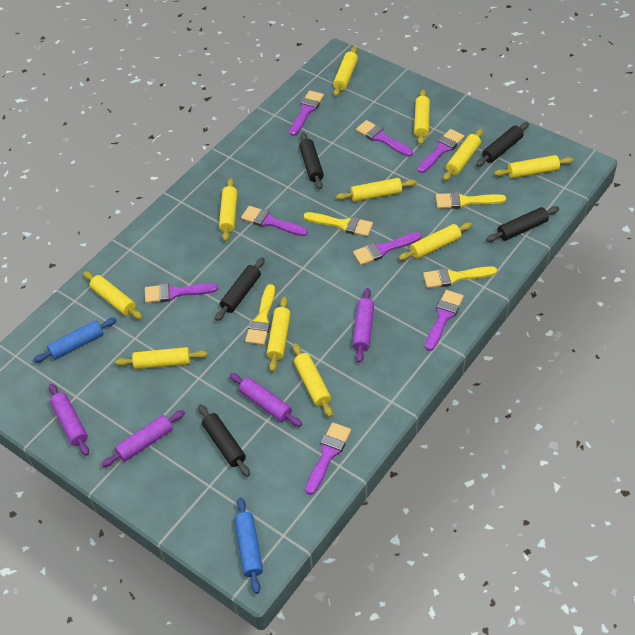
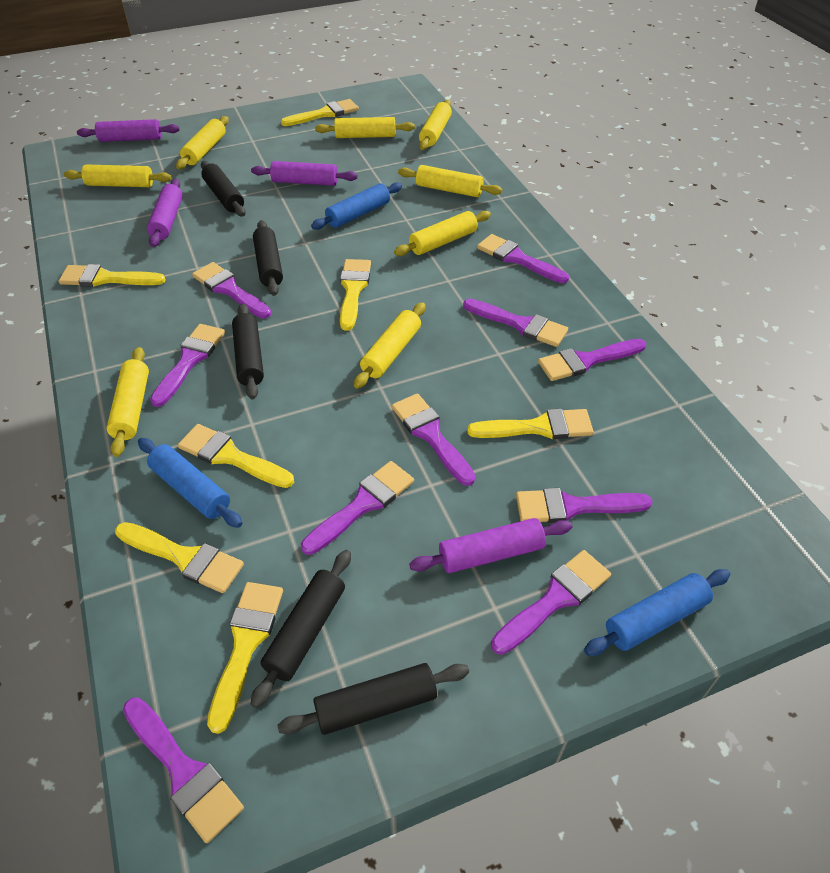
blue rolling pin: [33,318,117,363] [234,497,263,594] = 2 -> [138,438,242,528] [311,183,402,230] [584,569,731,656] = 3
purple brush: [145,283,218,303] [241,206,308,236] [289,90,324,136] [305,422,351,495] [353,232,421,265] [356,120,413,157] [417,129,464,173] [425,290,464,351] = 8 -> [123,697,244,843] [150,324,225,407] [192,262,271,319] [301,461,414,555] [392,393,475,486] [463,299,568,347] [477,234,569,283] [491,550,611,655] [516,488,653,523] [538,339,646,381] = 10
yellow brush: [245,284,275,345] [304,212,373,237] [423,266,497,288] [436,192,506,209] = 4 -> [59,264,166,287] [115,522,244,593] [178,424,294,488] [207,582,283,734] [281,99,359,126] [340,259,371,331] [467,409,594,439] = 7
yellow rolling pin: [83,271,143,320] [115,347,208,369] [219,178,237,242] [267,297,291,372] [293,344,333,417] [333,46,358,97] [336,178,417,202] [399,222,472,260] [414,90,430,145] [443,129,483,181] [494,155,574,178] = 11 -> [64,164,172,187] [107,347,149,457] [176,116,229,169] [315,117,415,138] [354,302,425,389] [394,211,491,256] [398,165,502,197] [419,100,452,150] = 8

